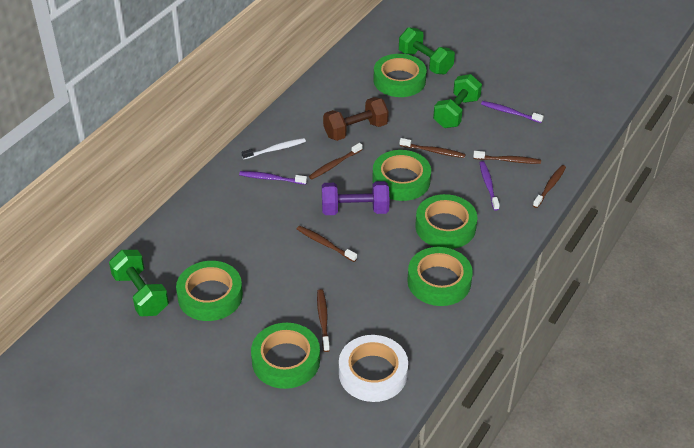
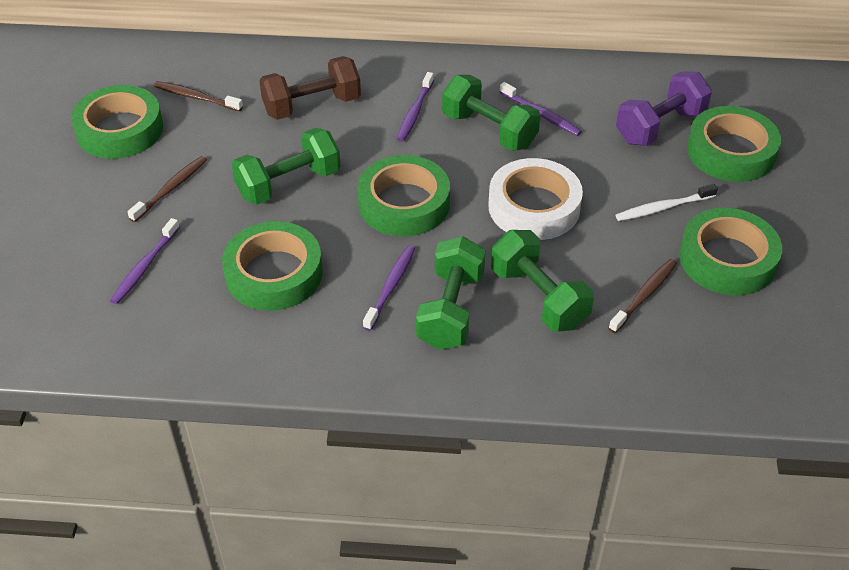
brown toothbrush: [297,226,357,262] [309,143,363,180] [317,289,330,352] [400,138,466,158] [473,151,541,164] [533,165,566,208] = 6 -> [127,156,207,222] [154,81,243,111] [609,259,677,333] = 3
green dumbbell: [109,250,169,316] [399,27,455,75] [433,74,482,128] = 3 -> [232,128,341,205] [416,236,486,350] [442,75,540,151] [491,230,594,332] = 4
green tape: [176,261,243,321] [251,323,320,389] [372,150,431,201] [373,54,427,97] [407,247,473,306] [415,194,477,249] = 6 -> [71,85,163,159] [222,221,323,311] [357,155,450,237] [679,208,782,295] [687,106,781,182] = 5
purple toothbrush: [239,171,307,185] [479,161,500,211] [481,101,544,123] = 3 -> [110,218,180,304] [363,246,415,331] [397,72,434,142] [500,82,582,136] = 4

